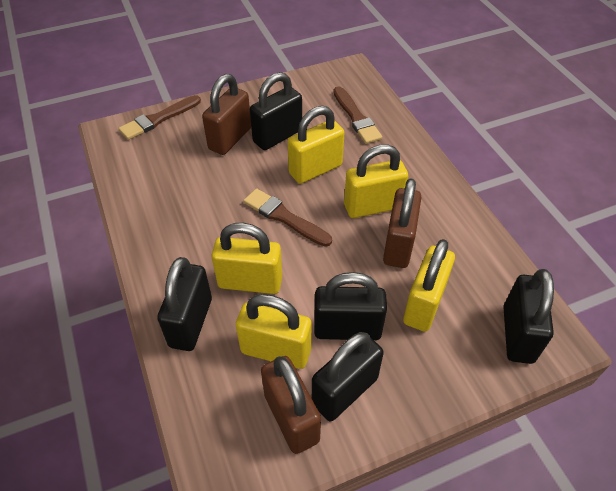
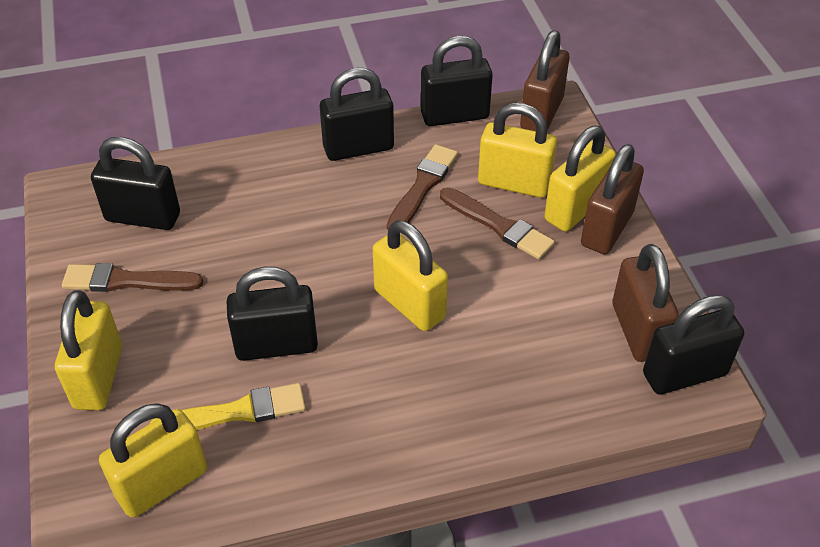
yellow brush: none = 0 -> [150,383,306,430] = 1

